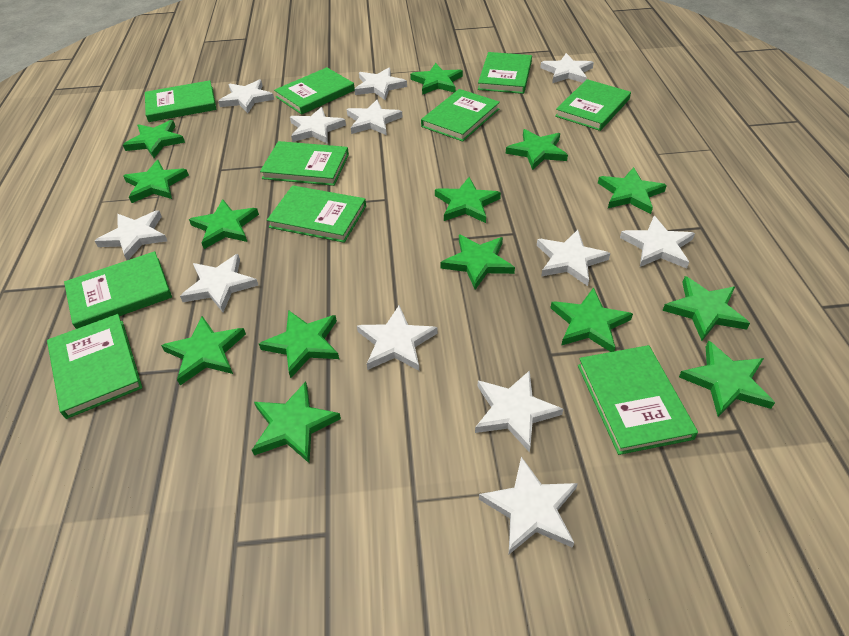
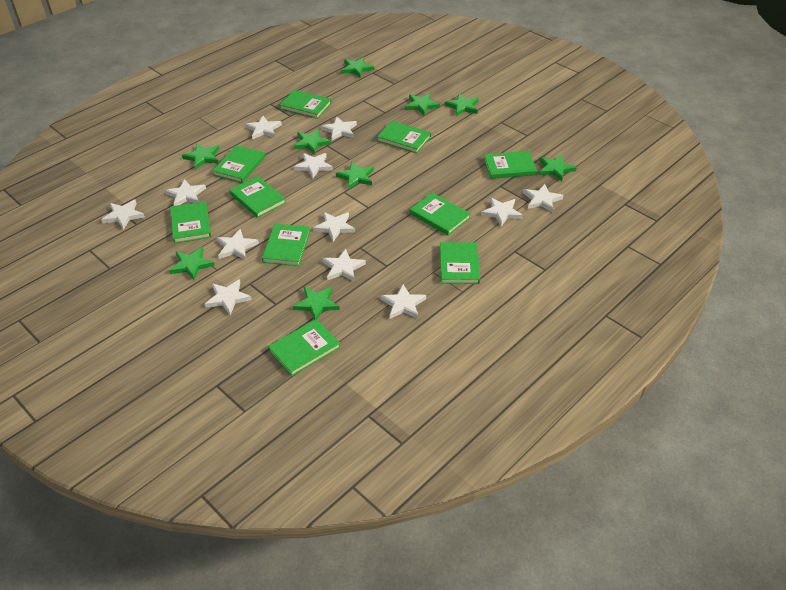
green star: [123,120,185,158] [123,160,189,203] [161,316,246,385] [189,199,259,249] [252,381,341,463] [259,310,339,378] [410,63,463,95] [435,177,501,223] [440,234,515,290] [506,129,568,170] [551,287,633,352] [598,167,667,214] [662,276,750,341] [679,341,775,417] = 14 -> [169,247,215,280] [182,143,219,170] [293,287,340,320] [294,129,331,154] [336,162,374,189] [341,57,374,78] [405,93,440,116] [445,93,479,116] [539,155,577,181] = 9

